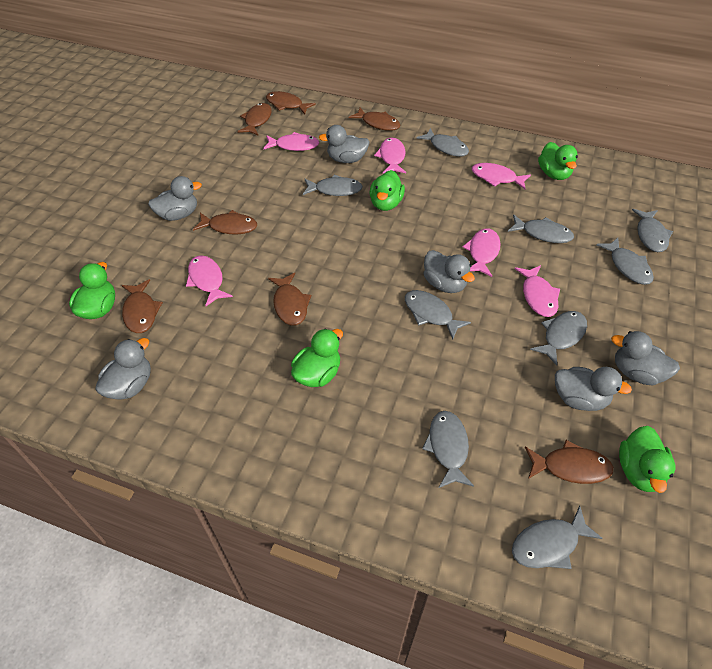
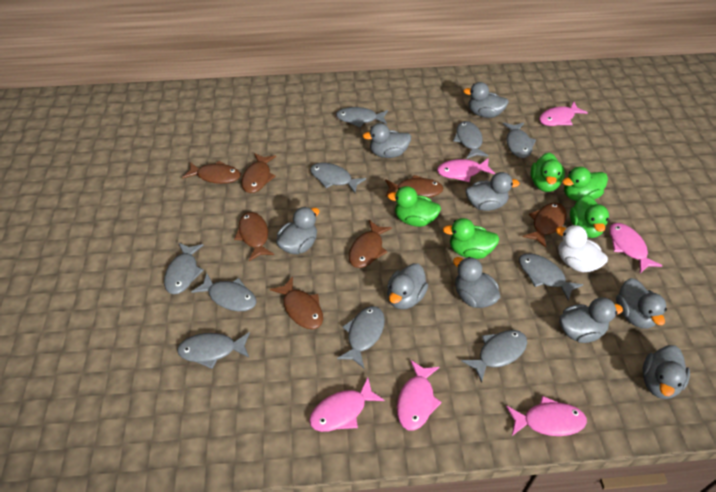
grey duck: [95,338,151,400] [148,176,202,221] [318,125,370,163] [424,250,475,293] [555,367,632,411] [611,331,680,385] = 6 -> [276,207,320,254] [363,123,411,158] [387,263,428,309] [453,257,500,308] [463,82,509,118] [466,172,520,211] [559,297,623,343] [616,278,667,329] [642,345,690,399] = 9
grey fish: [303,175,363,196] [405,290,471,340] [417,128,469,157] [422,411,474,488] [508,215,574,243] [512,506,603,569] [530,311,587,366] [596,238,654,285] [632,209,673,252] = 9 -> [164,243,204,294] [177,332,250,369] [191,273,257,311] [310,162,366,193] [336,107,388,128] [337,306,385,368] [453,121,489,159] [461,330,527,383] [503,122,536,158] [519,253,583,301] = 10
white duck: none = 0 -> [556,225,608,272] = 1

